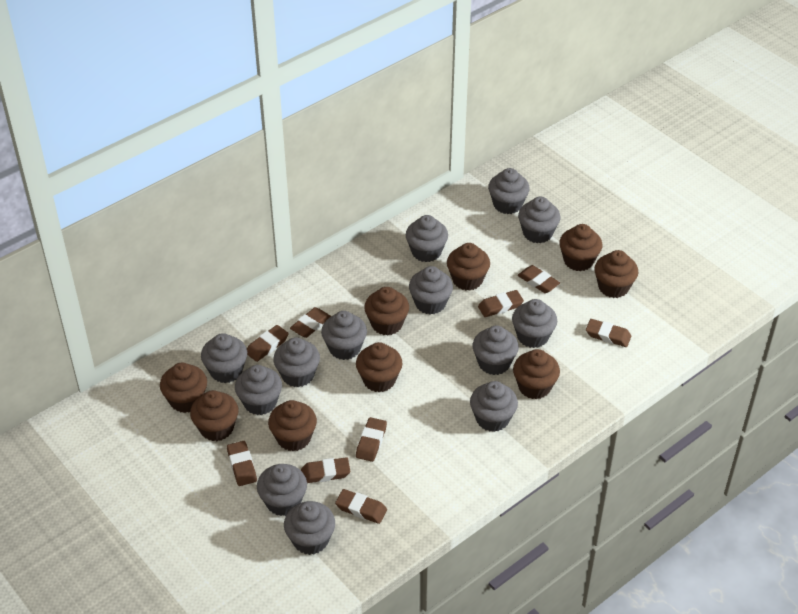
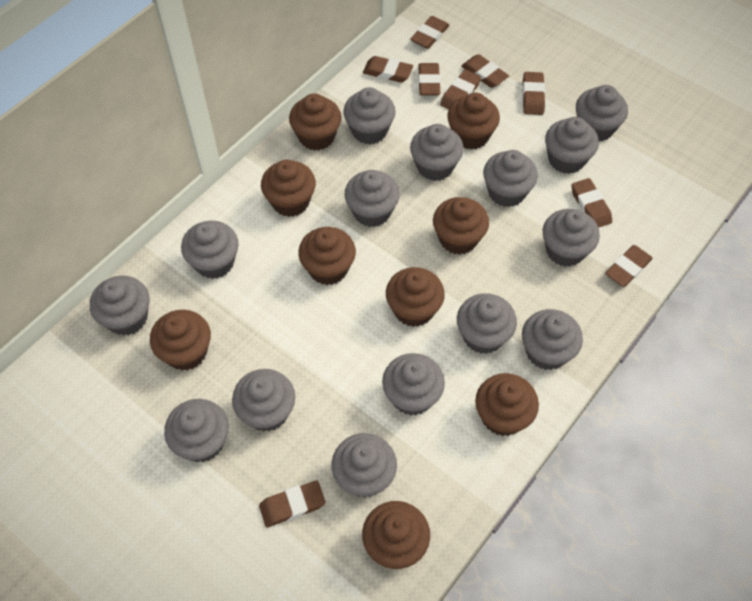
grey cupcake: [201,333,247,383] [235,365,282,415] [257,464,307,516] [273,337,320,387] [284,501,335,555] [321,311,367,360] [406,215,448,262] [409,266,453,314] [470,381,518,432] [473,325,519,375] [488,168,530,214] [512,299,557,348] [518,197,560,243] = 13 -> [90,276,150,336] [164,399,229,462] [181,221,239,279] [232,369,295,432] [331,433,397,498] [343,87,396,144] [344,170,400,227] [382,353,445,416] [410,124,464,181] [457,293,517,354] [483,150,538,207] [522,309,583,370] [543,209,600,267] [545,117,599,174] [576,85,628,141] = 15

